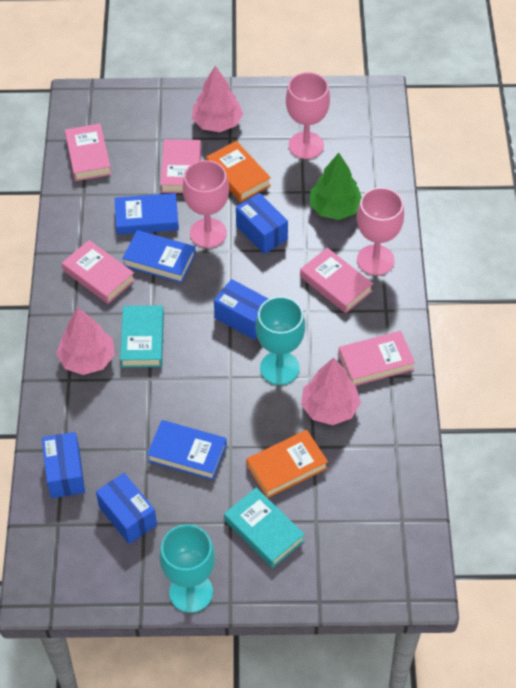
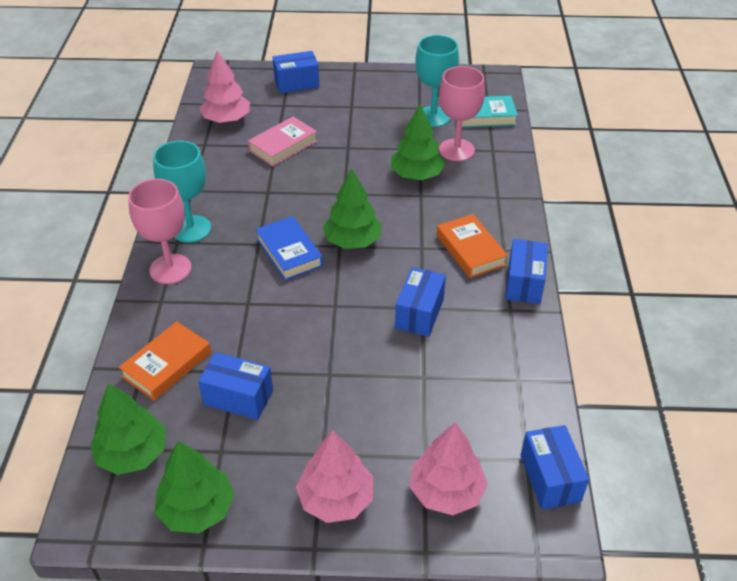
blue book: [115,193,179,235] [122,230,196,283] [147,420,227,480] = 3 -> [255,216,323,281] = 1
blue box: [42,432,85,498] [96,473,157,544] [214,279,268,340] [236,193,288,254] = 4 -> [198,352,273,420] [273,51,319,93] [395,267,446,337] [505,239,548,304] [521,425,589,510] = 5
green tree: [309,153,362,220] = 1 -> [90,383,166,475] [155,441,234,533] [323,169,382,249] [391,104,445,180] = 4
pink book: [62,240,135,304] [65,123,111,181] [160,139,201,193] [300,248,373,313] [338,331,415,386] = 5 -> [248,116,317,167] = 1
pink goblet: [183,160,229,248] [286,72,330,159] [357,187,404,275] = 3 -> [128,179,192,284] [439,66,485,161] = 2
turquoise book: [120,305,164,367] [224,488,305,568] = 2 -> [462,96,518,128] = 1

